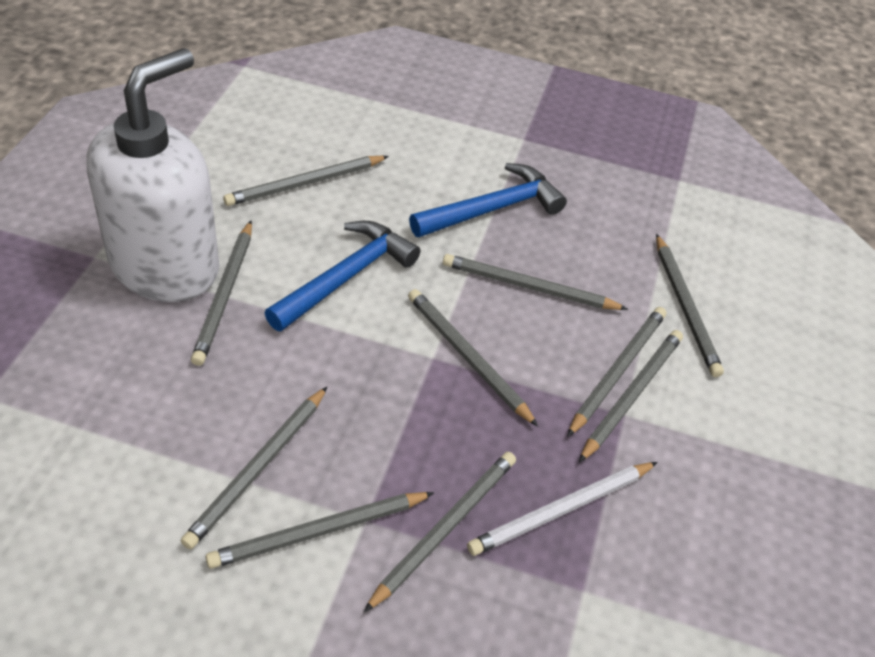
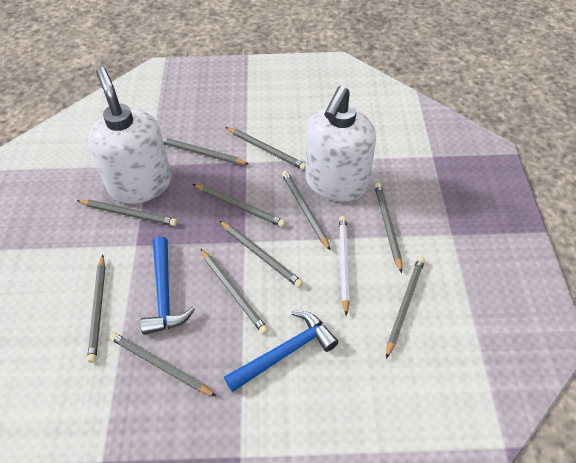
grey pencil: [181,387,327,549] [191,221,252,366] [206,492,434,569] [223,156,389,206] [364,452,516,612] [408,289,538,427] [443,254,628,310] [567,307,666,437] [579,330,683,463] [656,234,724,377] = 10 -> [77,200,177,226] [87,254,105,363] [109,332,217,397] [162,137,249,165] [193,184,285,227] [200,248,268,334] [220,221,303,288] [226,127,306,170] [282,171,331,251] [374,183,402,273] [386,256,425,359] = 11
white soap dispenser: [87,48,219,302] = 1 -> [88,67,172,204] [305,86,376,202] = 2

